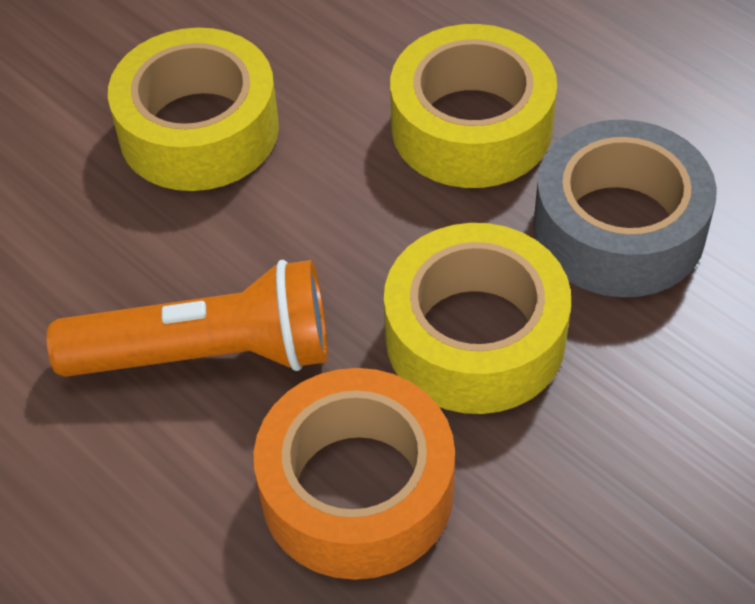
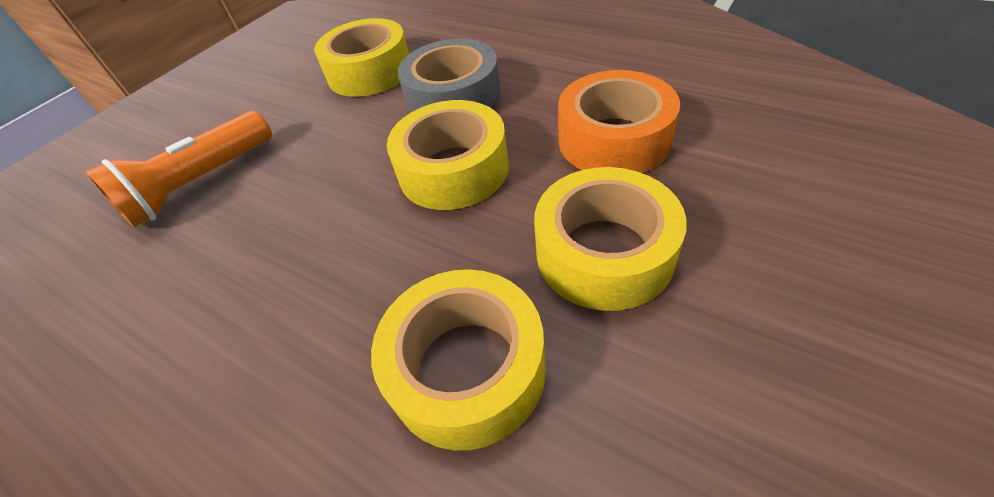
yellow tape: [108,28,279,191] [384,223,571,414] [390,24,557,188] = 3 -> [314,18,409,97] [371,269,546,450] [387,100,509,210] [534,167,687,311] = 4

